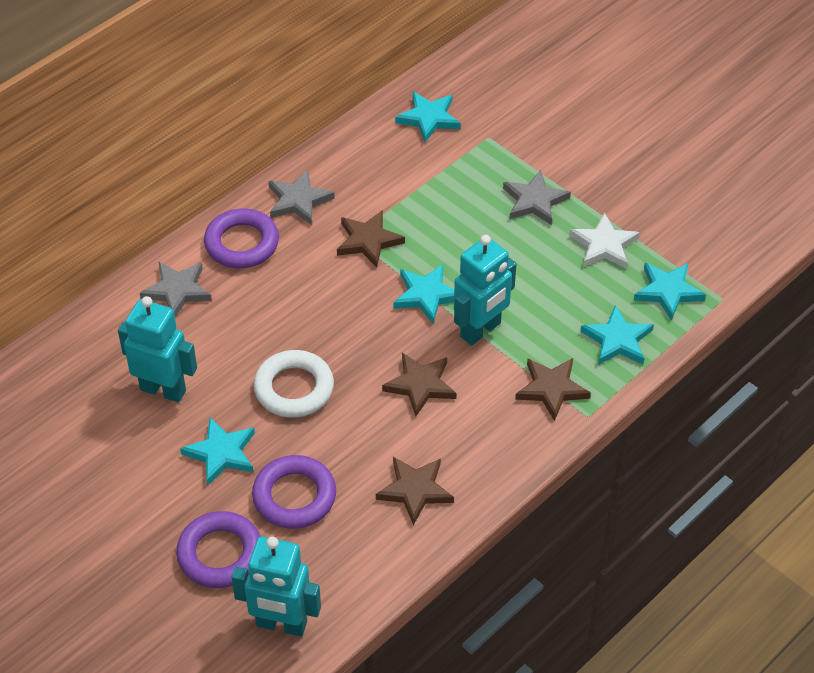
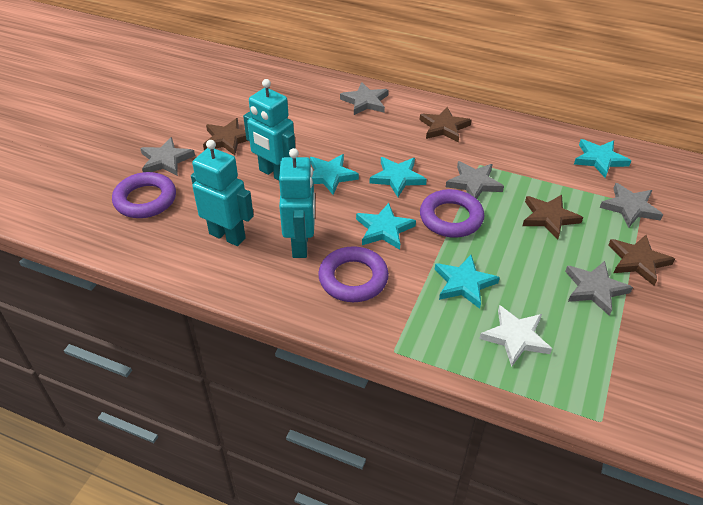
grey star: [140,261,212,317] [269,169,335,225] [503,170,571,225] = 3 -> [140,137,195,176] [340,82,389,115] [446,161,504,199] [565,261,633,316] [600,183,663,228] = 5
white ring: [254,350,334,418] = 1 -> none = 0

